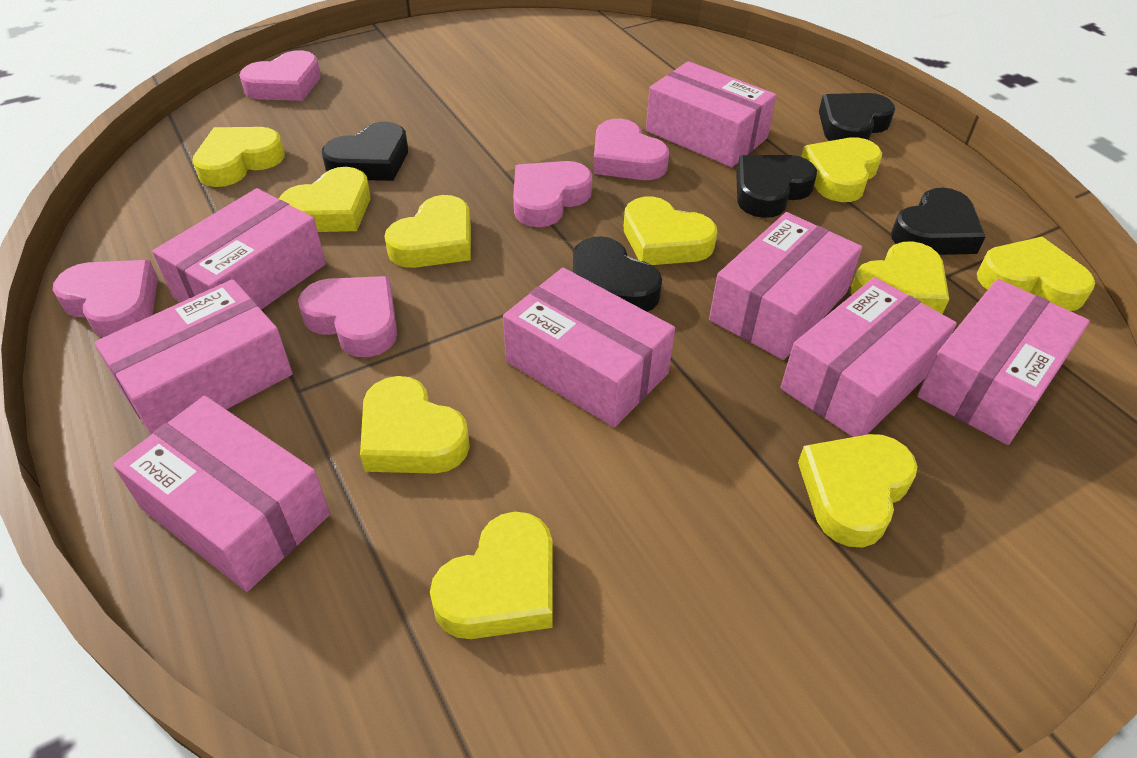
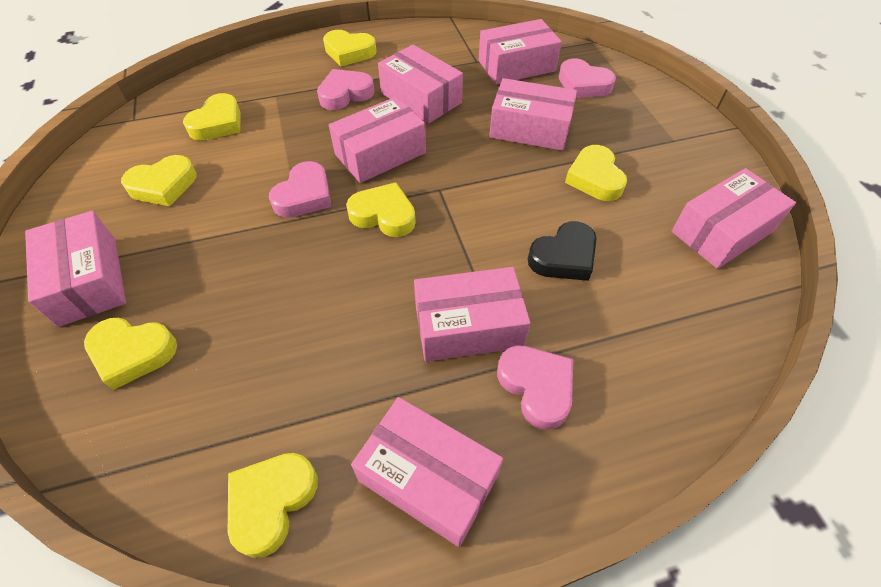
black heart: [322,122,408,181] [573,236,662,312] [736,155,817,218] [819,93,895,141] [891,188,985,255] = 5 -> [528,221,597,281] = 1
pink heart: [53,260,158,337] [239,50,321,101] [298,276,397,357] [513,161,592,227] [593,119,669,180] = 5 -> [269,161,331,218] [317,69,374,110] [497,345,573,430] [559,58,616,98] = 4
yellow heart: [192,127,285,187] [279,167,370,232] [360,376,470,474] [384,195,471,268] [430,512,553,639] [624,196,718,265] [798,434,918,548] [801,137,882,202] [851,241,949,314] [977,237,1095,311] = 10 -> [84,318,177,390] [121,155,196,206] [183,93,240,141] [228,453,318,558] [323,30,376,66] [346,182,416,237] [565,145,627,201] = 7

